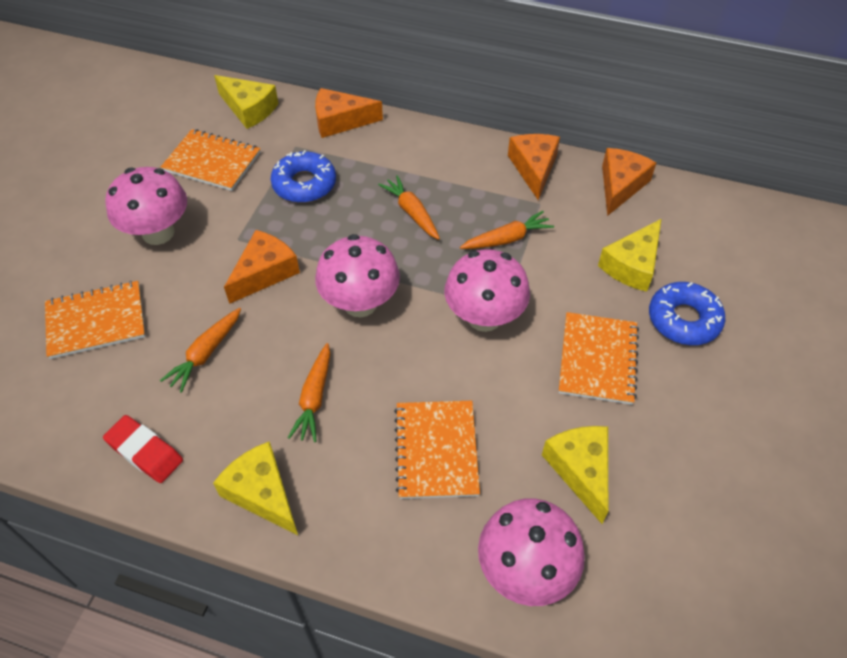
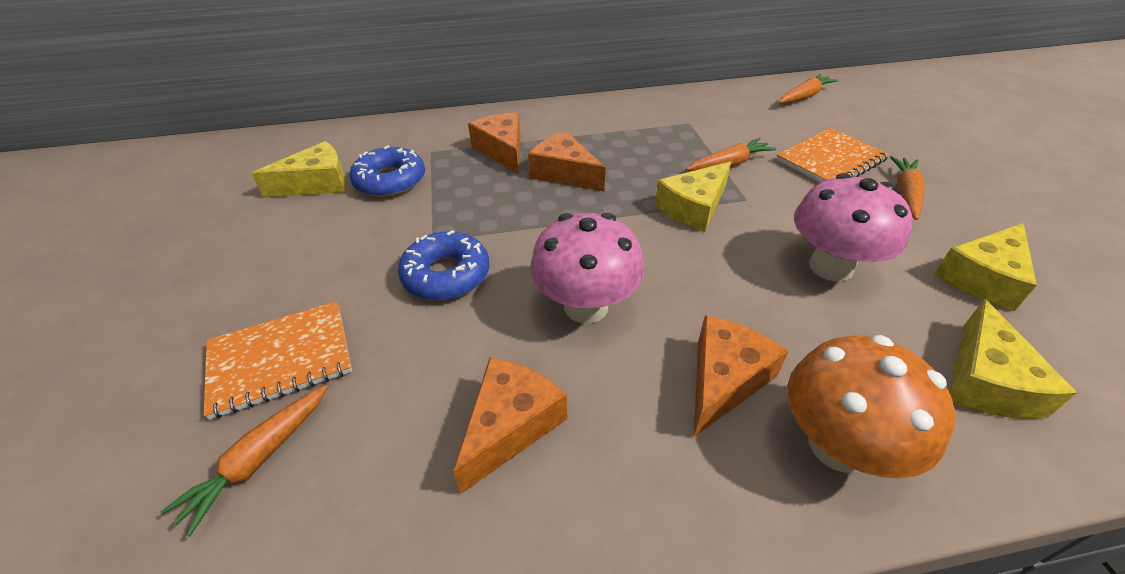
orange mushroom: none = 0 -> [788,335,955,478] = 1
orange notebook: [45,281,145,359] [161,129,261,191] [394,401,480,499] [559,312,639,405] = 4 -> [204,301,352,420] [776,128,889,183] = 2
pink mushroom: [105,167,187,245] [315,234,400,317] [444,249,530,332] [478,498,585,606] = 4 -> [530,213,644,323] [794,173,913,282] = 2
red eraser: [103,415,183,483] = 1 -> none = 0

